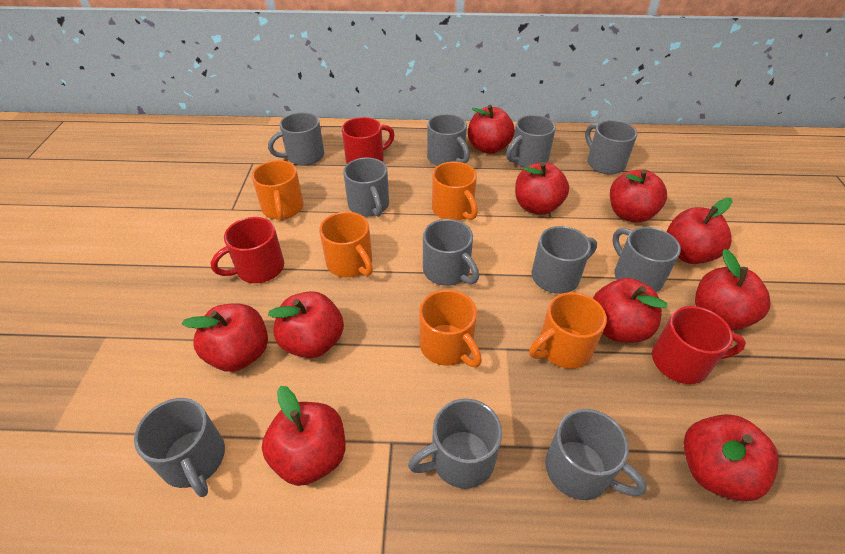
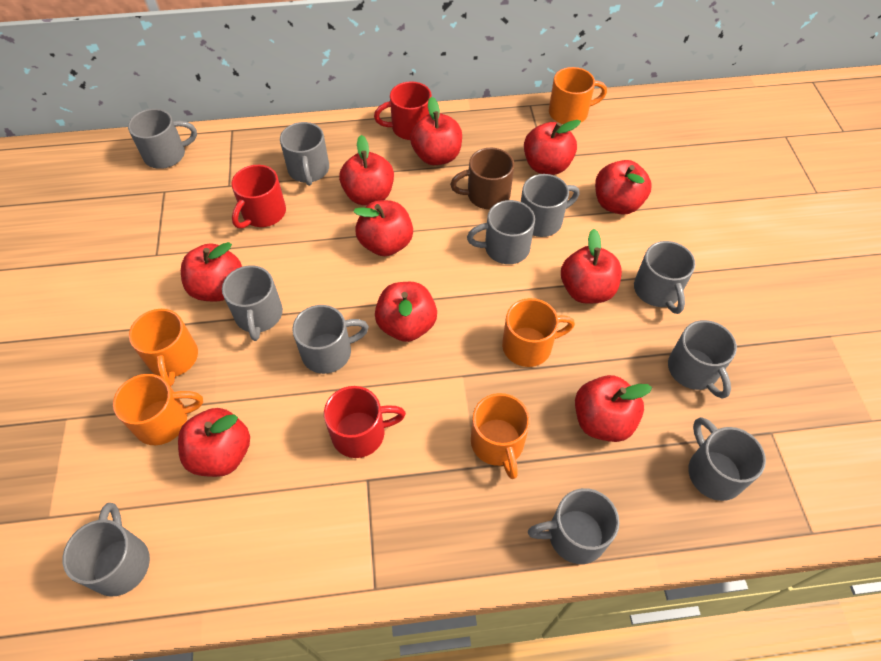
brown mug: none = 0 -> [450,148,514,209] = 1

